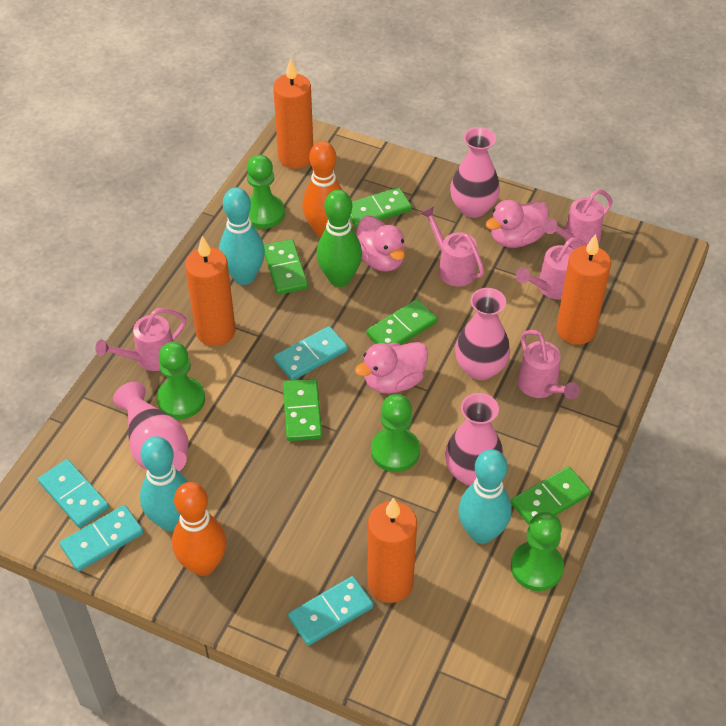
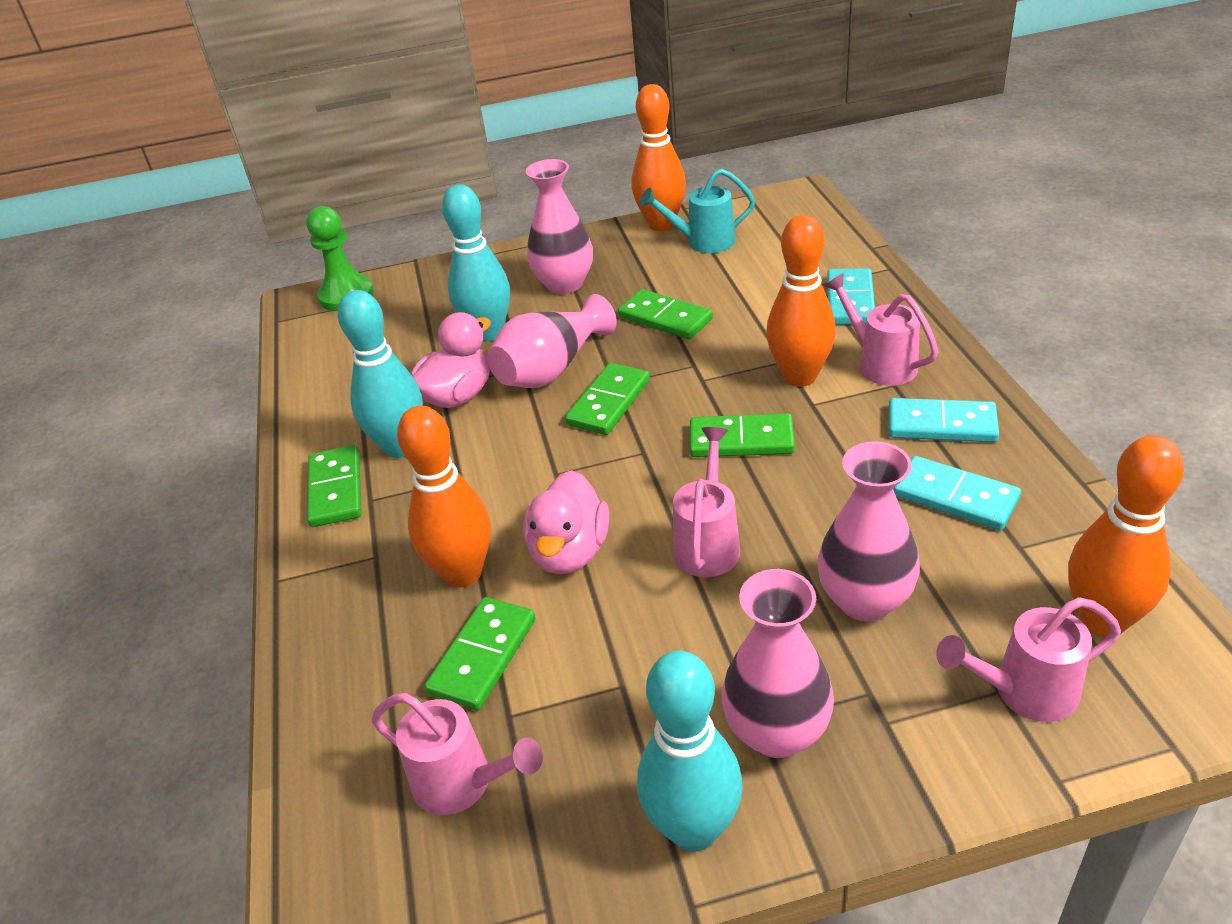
green bowling pin: [317,190,362,287] = 1 -> none = 0
green pawn: [157,342,205,419] [247,155,285,229] [371,394,420,472] [511,512,564,591] = 4 -> [306,206,374,311] = 1
orange bowling pin: [172,482,226,576] [302,141,342,238] = 2 -> [397,406,491,587] [632,84,686,231] [766,215,836,387] [1068,435,1184,637] = 4
orange candle: [185,236,236,346] [273,58,313,169] [368,498,417,603] [556,234,611,345] = 4 -> none = 0
pink duck: [355,342,428,394] [356,216,405,272] [486,200,549,248] = 3 -> [412,312,491,408] [523,470,609,574] = 2
pink watering can: [95,308,186,371] [420,206,484,287] [516,238,587,300] [517,330,580,399] [544,189,613,249] = 5 -> [372,693,543,815] [673,427,740,577] [824,273,939,386] [936,597,1121,722] = 4
turquoise domino: [38,459,109,528] [60,505,143,571] [274,326,348,380] [288,576,373,646] = 4 -> [827,268,875,325] [889,398,999,442] [893,456,1021,531] = 3
turquoise watering can: none = 0 -> [640,168,755,253] = 1

